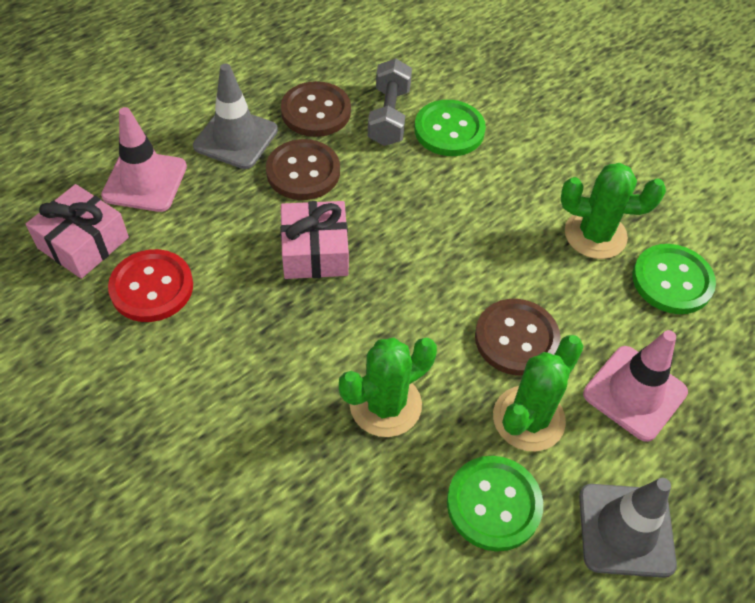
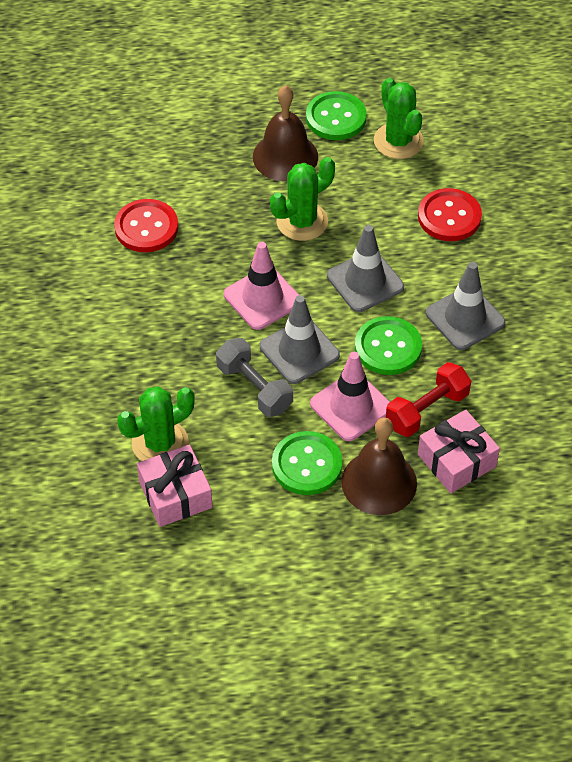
brown bell: none = 0 -> [253,85,318,181] [341,417,417,515] = 2
brown button: [266,139,340,200] [281,81,351,137] [475,299,561,376] = 3 -> none = 0
grey traffic cone: [193,64,278,169] [579,478,677,578] = 2 -> [260,295,340,384] [327,225,404,312] [426,262,505,350] = 3
red button: [108,249,193,322] = 1 -> [114,199,178,252] [418,188,482,241] = 2
red dumbbell: none = 0 -> [386,362,471,437] = 1

